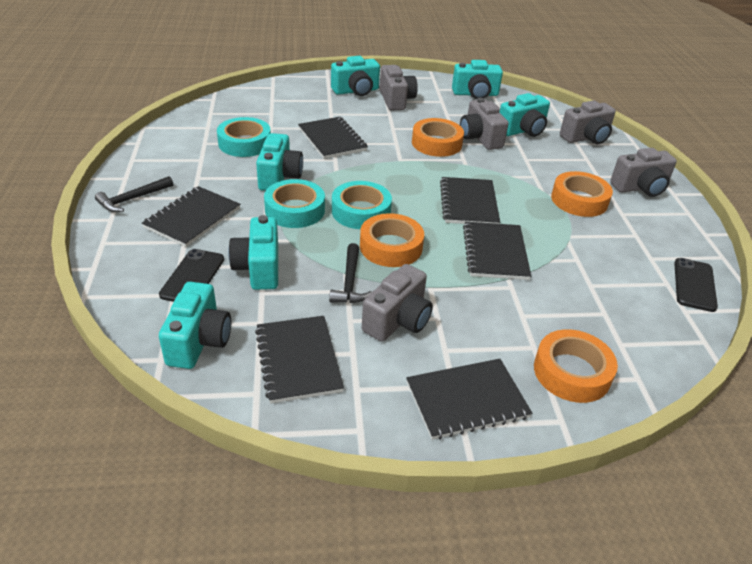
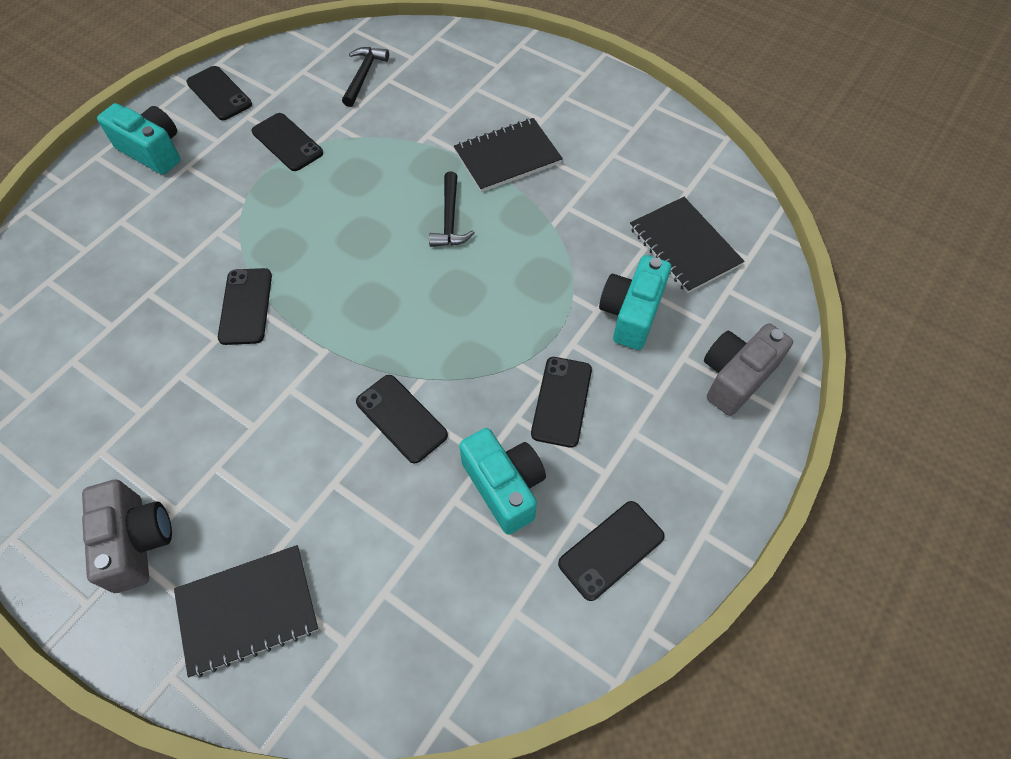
black notebook: [142,186,240,247] [255,316,344,404] [298,117,368,159] [406,359,532,440] [440,177,500,224] [463,222,531,280] = 6 -> [174,545,319,678] [454,118,563,192] [630,197,744,293] = 3
black phone: [159,249,224,302] [674,258,718,312] = 2 -> [186,66,252,120] [218,268,272,345] [252,113,323,171] [356,375,448,464] [531,357,592,448] [558,501,665,601] = 6
grey camera: [362,264,433,342] [380,65,418,111] [460,98,509,150] [560,100,616,144] [610,148,677,197] = 5 -> [82,480,172,593] [704,323,793,416] = 2
orange tape: [360,213,424,267] [412,118,464,157] [534,329,618,403] [551,171,613,217] = 4 -> none = 0
turquoise camera: [159,282,231,369] [228,215,278,290] [256,133,303,191] [331,56,380,96] [452,60,503,99] [500,93,550,137] = 6 -> [97,103,181,175] [459,428,546,535] [599,255,671,350] = 3
turquoise tape: [217,117,271,157] [264,179,325,228] [332,181,392,229] = 3 -> none = 0

